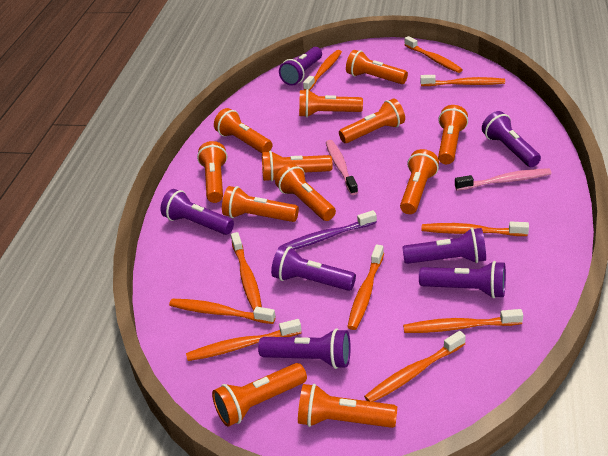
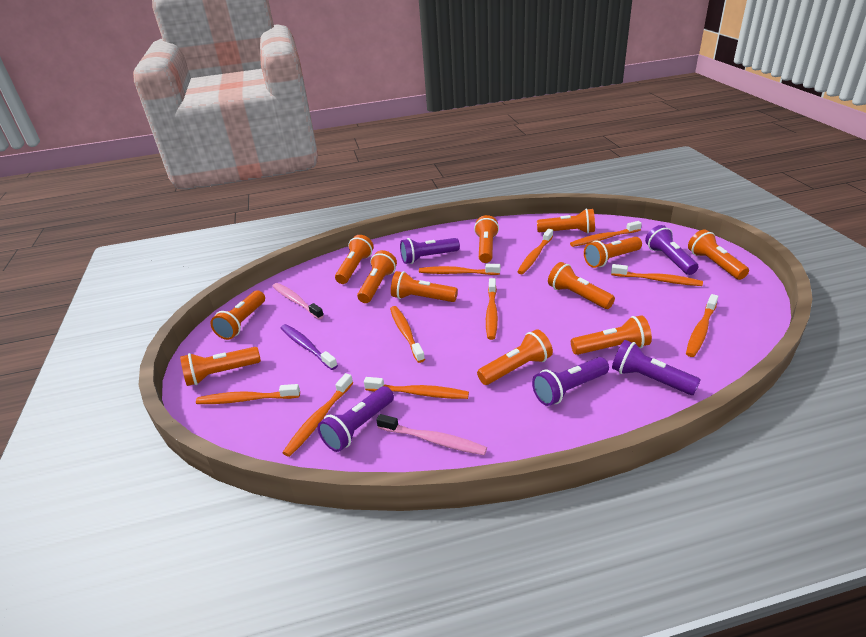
purple flashlight: [160,189,234,235] [258,328,351,369] [271,245,356,291] [279,47,322,86] [402,228,486,264] [419,261,506,298] [482,111,541,167] = 7 -> [318,386,394,452] [400,238,460,264] [532,357,609,406] [612,340,701,395] [645,225,698,275] = 5

